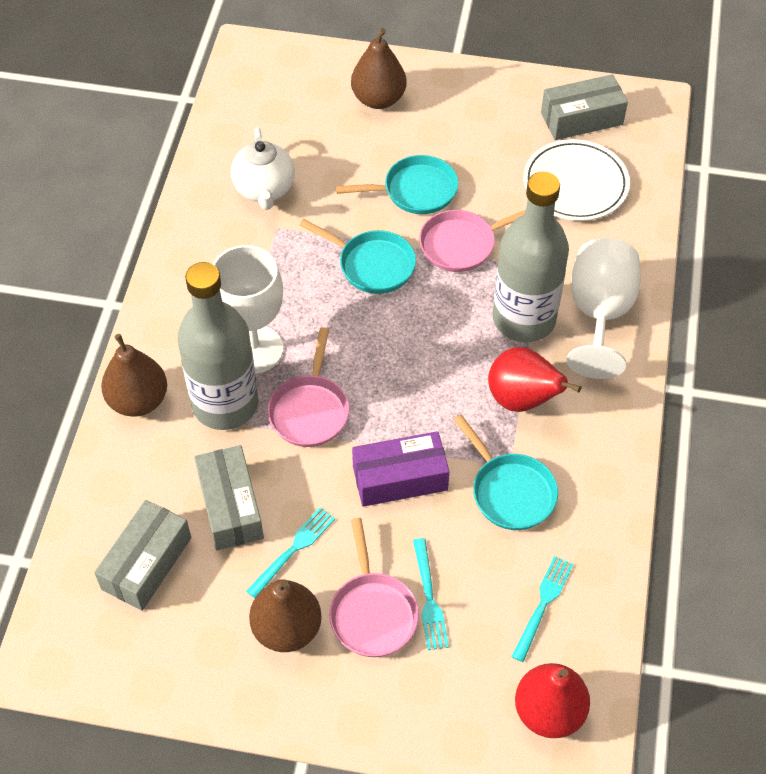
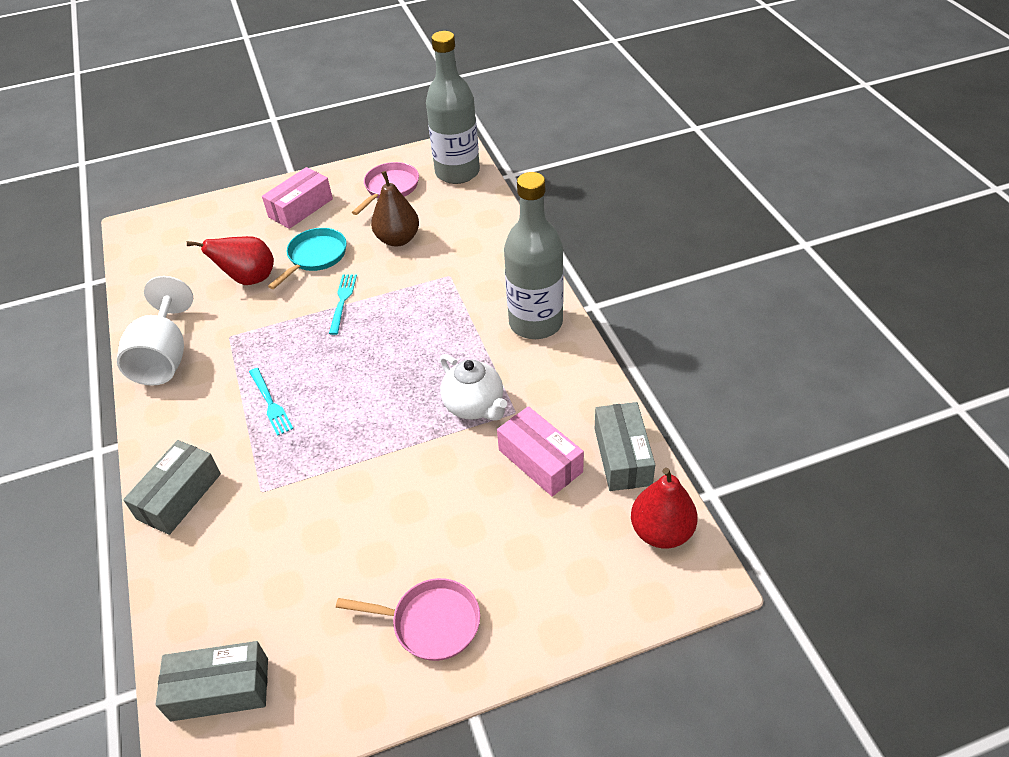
brown pear: [101,334,167,417] [249,579,322,652] [351,28,407,109] = 3 -> [371,171,419,247] = 1
pink box: none = 0 -> [262,167,333,229] [497,406,584,497] = 2
pink pan: [267,327,349,447] [329,518,419,657] [419,210,526,272] = 3 -> [336,578,480,661] [352,162,419,215] = 2
purple box: [352,431,449,507] = 1 -> none = 0
turquoise fork: [246,507,335,598] [413,538,449,650] [511,556,573,662] = 3 -> [249,368,293,436] [329,275,357,335] = 2
turquoise pan: [299,219,416,294] [336,155,458,214] [454,415,558,530] = 3 -> [268,228,347,289] = 1
white goblet: [213,245,283,374] [567,238,641,379] = 2 -> [117,276,193,386] = 1
white plate: [523,139,630,221] = 1 -> none = 0

